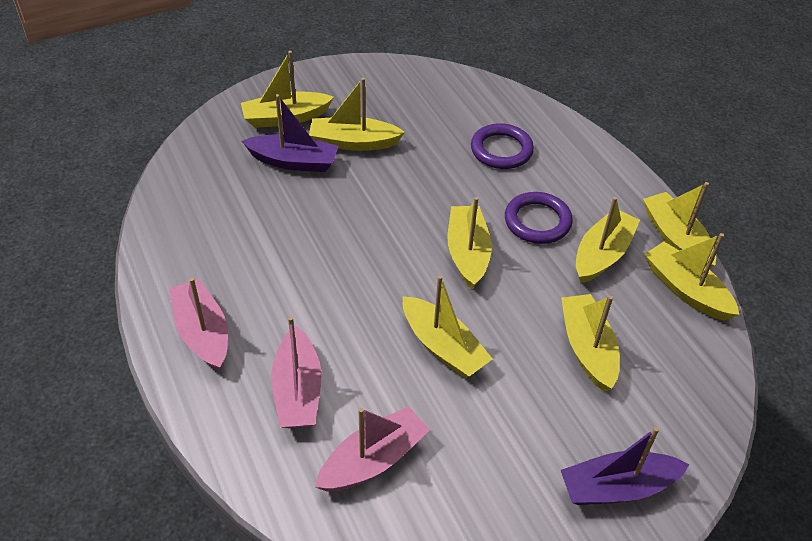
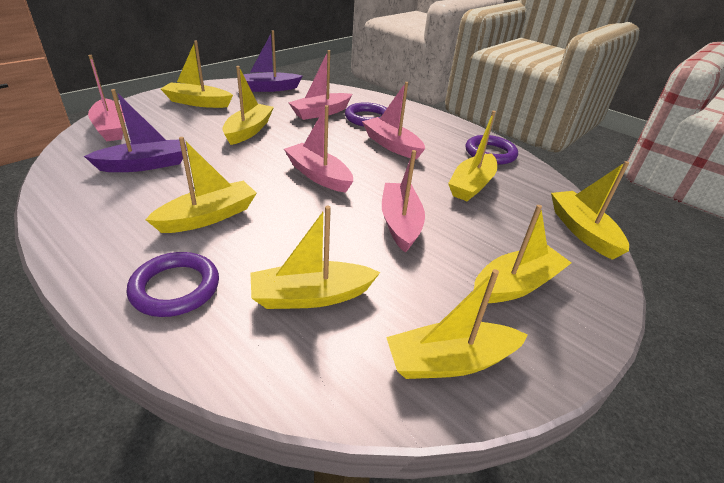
pink boat: [169,278,228,371] [271,316,321,428] [315,406,430,492] = 3 -> [88,55,125,141] [284,105,353,193] [288,50,352,120] [362,82,425,159] [382,150,425,253] = 5
purple ring: [471,123,534,169] [505,192,573,244] = 2 -> [127,252,219,317] [345,102,387,126] [466,135,518,165] = 3

